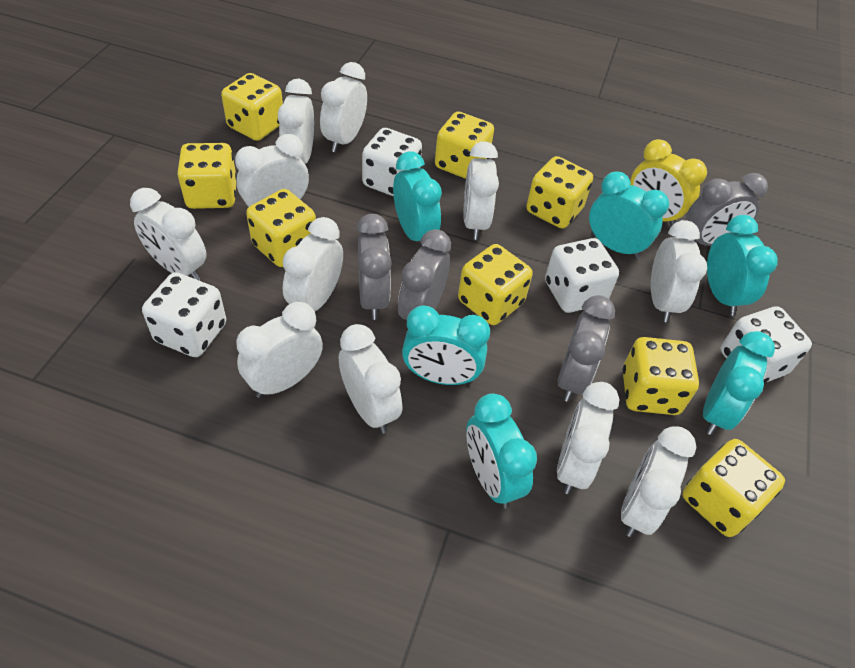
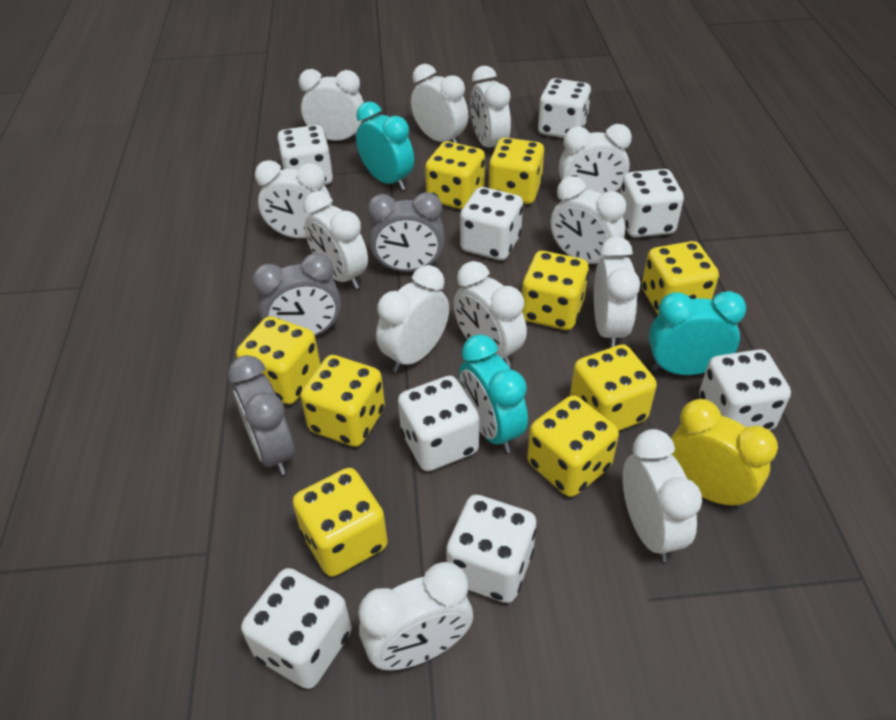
grey clock: [357,214,392,320] [398,229,451,320] [558,295,615,402] [686,173,768,246] = 4 -> [228,355,295,475] [252,253,341,336] [367,192,444,272] = 3
turquoise clock: [393,151,442,247] [402,306,490,385] [466,393,537,508] [589,171,669,259] [703,331,775,435] [707,215,778,316] = 6 -> [356,101,414,190] [459,334,528,453] [649,291,746,375] = 3
white clock: [130,188,207,280] [235,134,309,207] [236,302,323,398] [278,79,314,164] [283,217,343,311] [320,62,367,152] [339,324,402,434] [464,141,499,240] [557,382,620,494] [621,426,696,537] [651,220,707,322] = 11 -> [255,160,332,238] [299,69,364,141] [303,191,368,289] [358,562,473,671] [376,265,449,372] [411,64,468,144] [453,261,527,367] [470,66,511,150] [551,176,626,264] [559,124,632,194] [594,237,640,348] [623,429,702,562] = 12
white dice: [142,272,226,357] [362,128,422,196] [545,238,619,313] [721,306,812,383] = 4 -> [241,568,352,689] [277,125,333,185] [398,376,479,471] [446,495,536,603] [460,187,523,260] [538,78,591,138] [620,169,684,237] [699,349,791,430] = 8
yellow dice: [177,143,237,209] [221,73,283,141] [246,189,316,267] [435,112,494,179] [458,244,533,325] [526,156,593,229] [623,337,699,415] [683,439,785,537] = 8 -> [236,316,321,404] [293,468,388,577] [300,355,385,447] [425,141,485,210] [488,138,544,204] [522,251,589,330] [527,395,619,497] [570,344,657,431] [642,241,719,315] = 9

